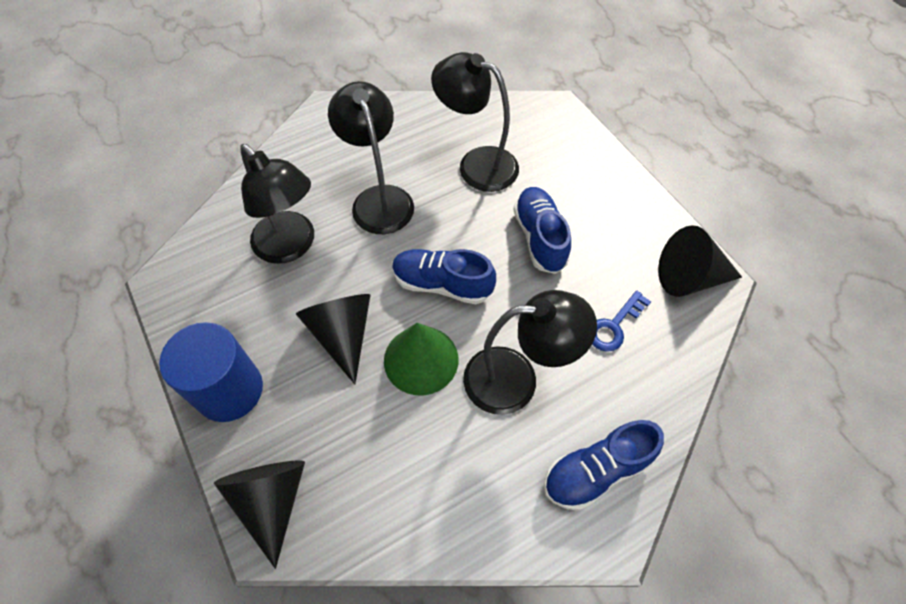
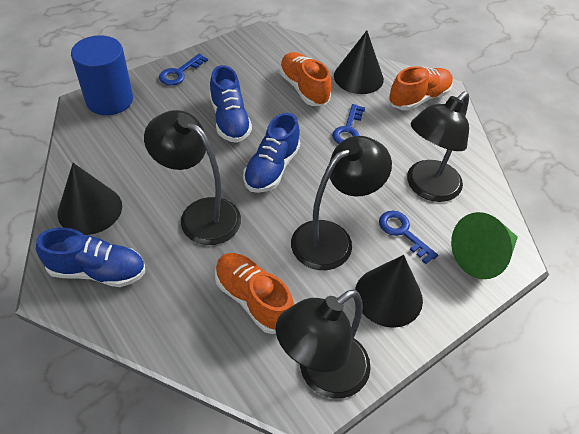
blue key: [592,290,651,352] = 1 -> [159,54,208,86] [332,104,365,144] [379,210,438,264] = 3
orange shoe: none = 0 -> [215,253,294,334] [279,52,331,106] [388,66,453,111] = 3

